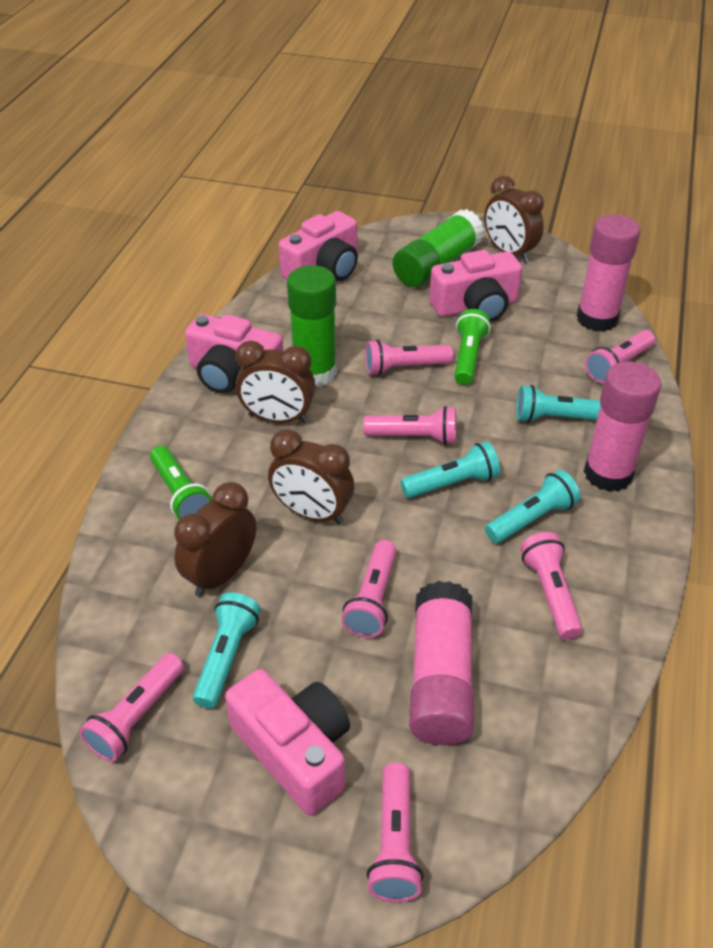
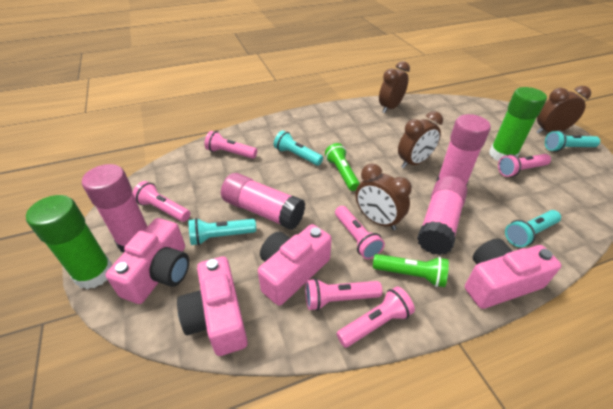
pink flashlight: [79,653,184,762] [342,540,396,638] [363,406,456,445] [365,339,453,376] [367,763,424,902] [520,532,583,639] [585,330,655,383] = 7 -> [133,181,190,222] [204,131,257,159] [305,278,382,311] [335,206,385,259] [336,286,415,348] [498,154,551,177] = 6
pink glue stick: [409,581,474,745] [577,214,640,332] [584,361,661,492] = 3 -> [82,164,148,252] [221,173,305,230] [417,176,467,255] [436,114,491,186] = 4

